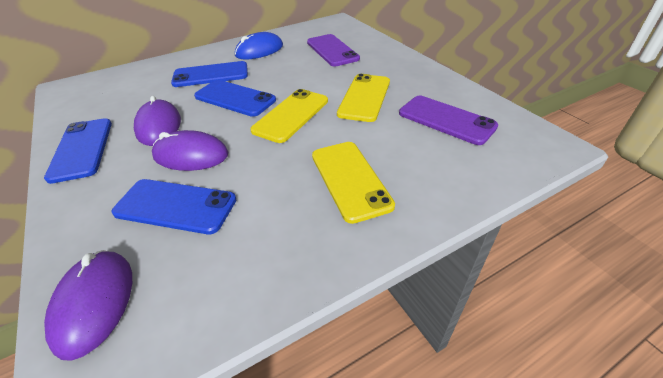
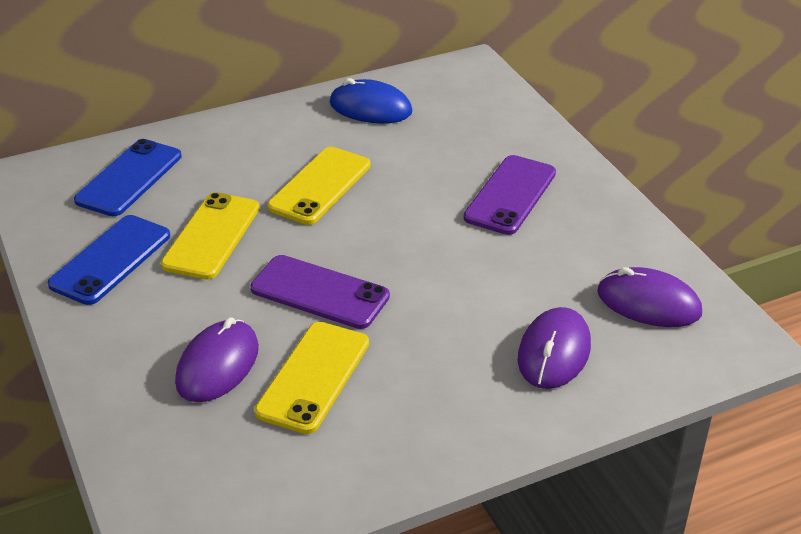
blue phone: [44,118,112,184] [111,179,236,234] [171,61,248,87] [194,80,276,117] = 4 -> [48,215,170,305] [74,139,182,216] = 2

